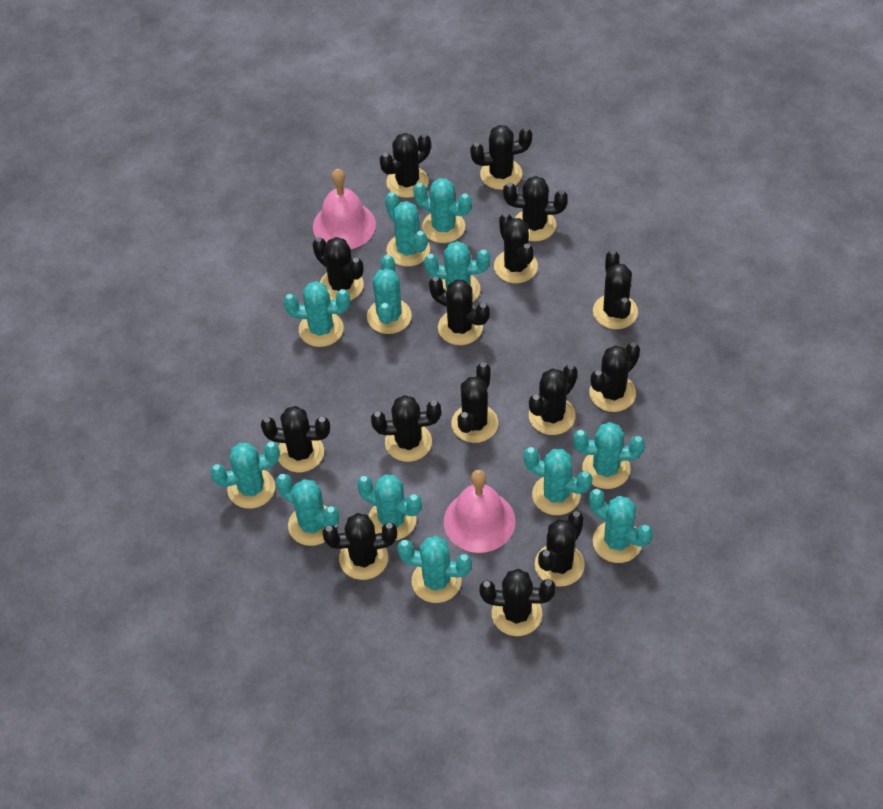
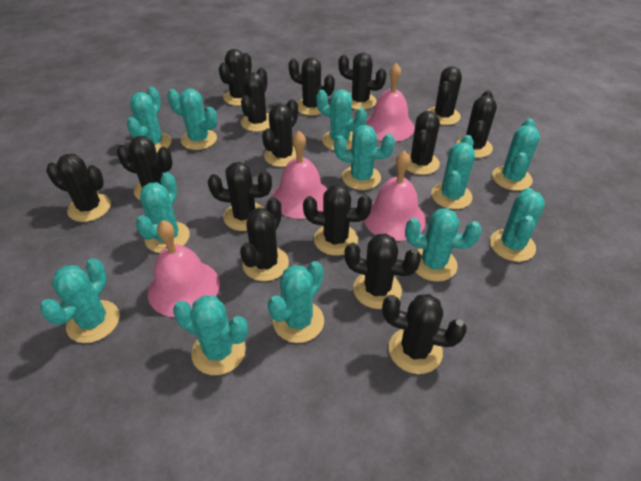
pink bell: [313,169,376,249] [444,470,515,553] = 2 -> [148,220,220,317] [272,131,327,219] [364,150,426,241] [365,63,415,142] = 4

